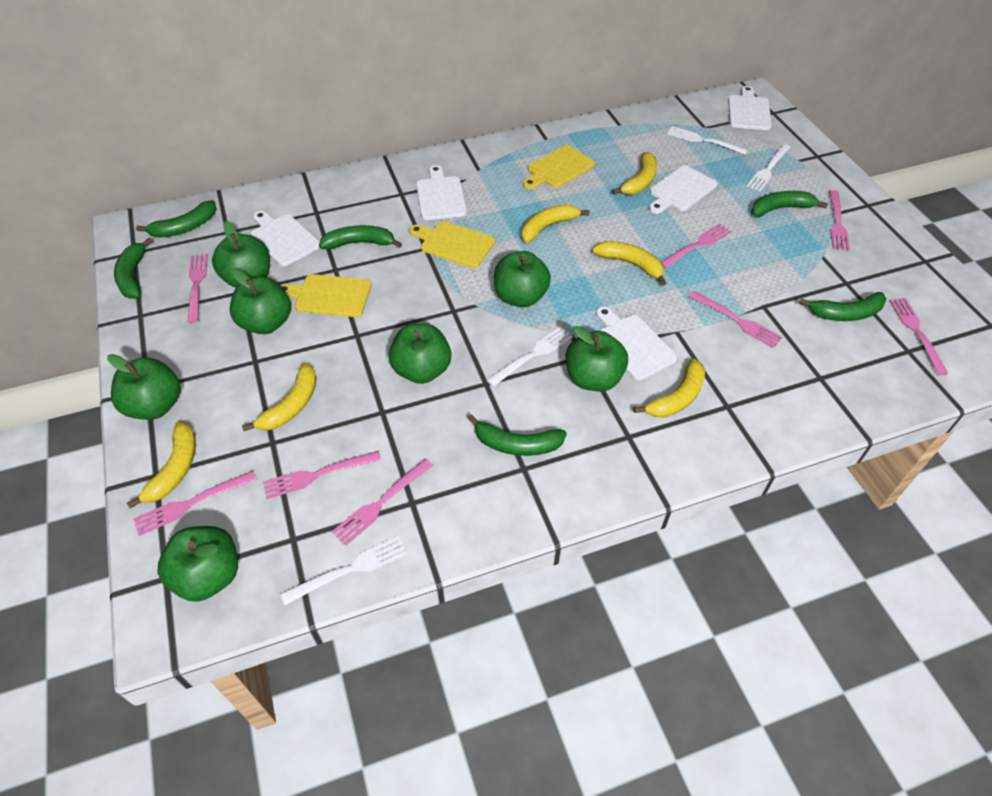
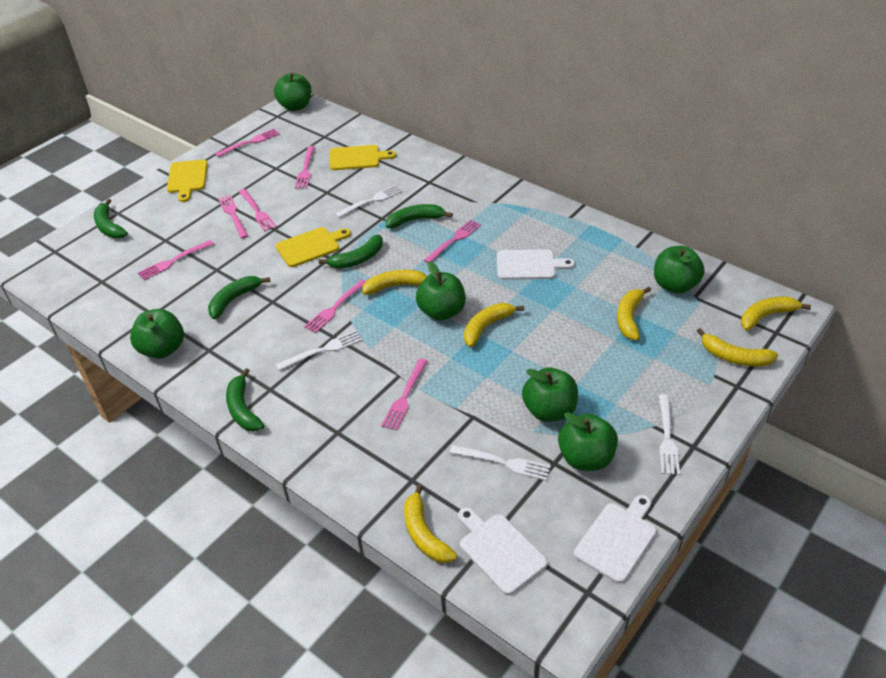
green apple: [107,354,181,420] [157,526,238,602] [212,221,270,288] [230,269,291,334] [389,323,451,384] [494,251,551,307] [566,326,628,392] = 7 -> [130,309,184,359] [274,73,311,111] [416,261,466,321] [522,367,578,422] [558,412,618,471] [654,246,705,294] = 6
green banana: [114,238,153,299] [136,200,216,238] [319,225,402,249] [467,414,567,456] [751,191,828,217] [799,292,886,321] = 6 -> [94,199,128,239] [208,276,270,319] [226,368,264,432] [319,234,383,269] [386,204,453,228] = 5
white cutting board: [250,211,320,266] [416,165,467,220] [596,306,677,380] [649,165,717,214] [728,86,772,130] = 5 -> [458,507,548,595] [497,249,575,280] [574,495,657,583] = 3

